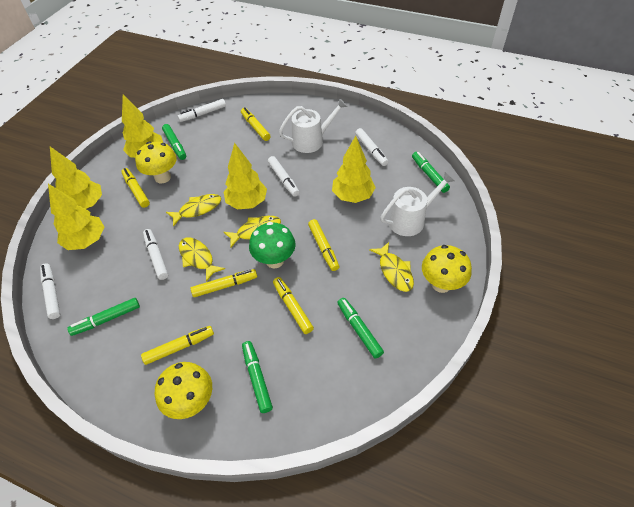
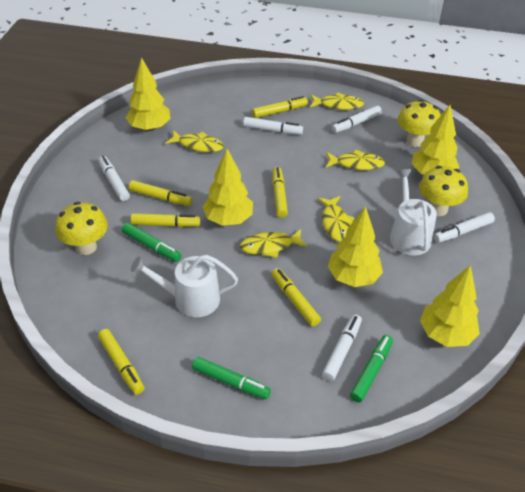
green marker: [67,298,140,336] [162,124,186,160] [242,341,273,413] [337,298,384,359] [412,152,450,193] = 5 -> [122,223,182,262] [192,357,271,399] [350,335,393,403] = 3
green mushroom: [249,222,296,269] = 1 -> none = 0
yellow fish: [166,194,221,227] [179,238,225,282] [224,216,281,248] [369,242,414,292] = 4 -> [165,130,224,152] [240,229,308,258] [310,92,364,110] [317,196,354,242] [326,150,385,170] = 5

